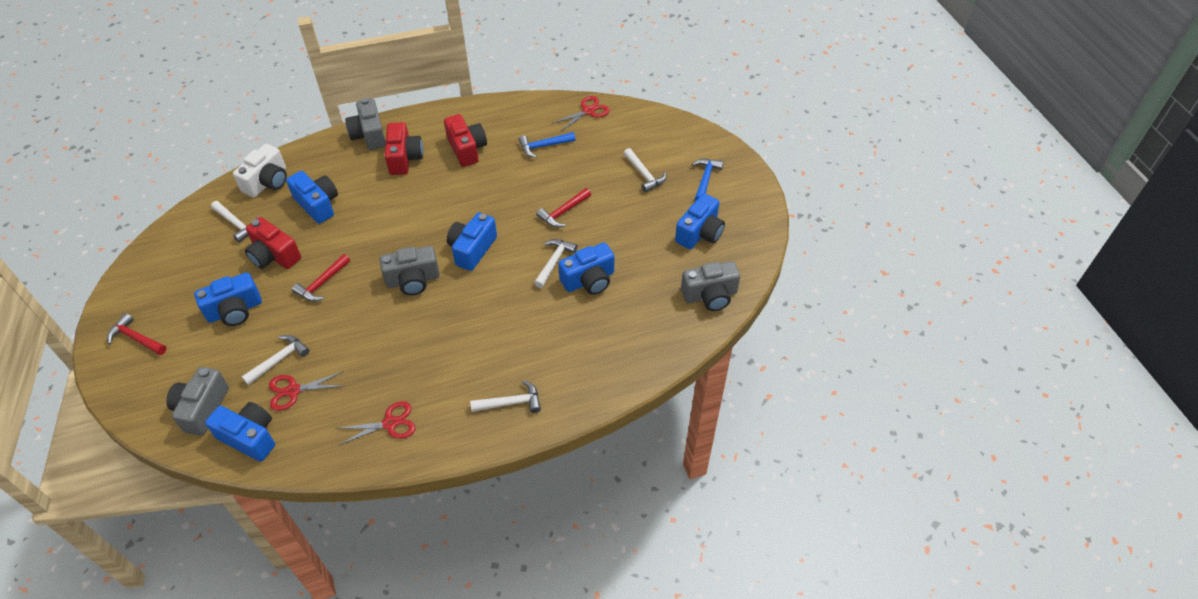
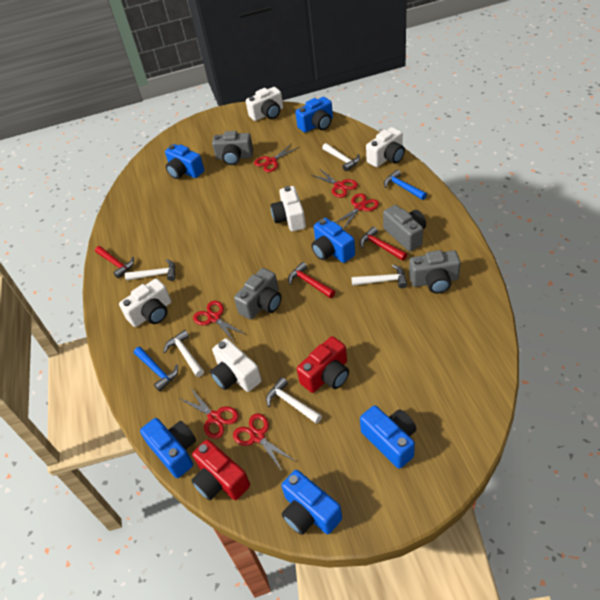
red camera: [245,217,301,269] [385,122,423,175] [444,114,487,167] = 3 -> [191,440,250,500] [297,336,349,393] = 2
red scissors: [269,371,345,411] [336,401,416,445] [553,96,610,132] = 3 -> [179,387,239,439] [193,301,246,343] [233,413,295,471] [254,143,299,172] [312,168,358,198] [335,193,379,230] = 6
white camera: [233,144,287,198] = 1 -> [119,278,172,327] [210,338,262,392] [246,87,283,121] [270,186,306,232] [366,127,405,167] = 5

